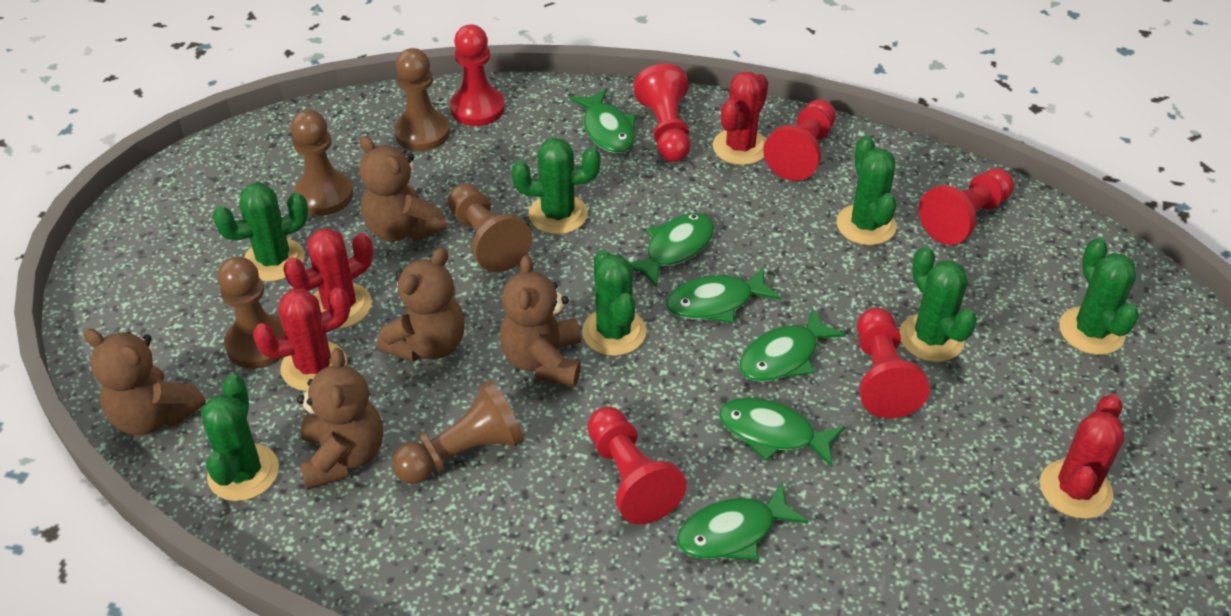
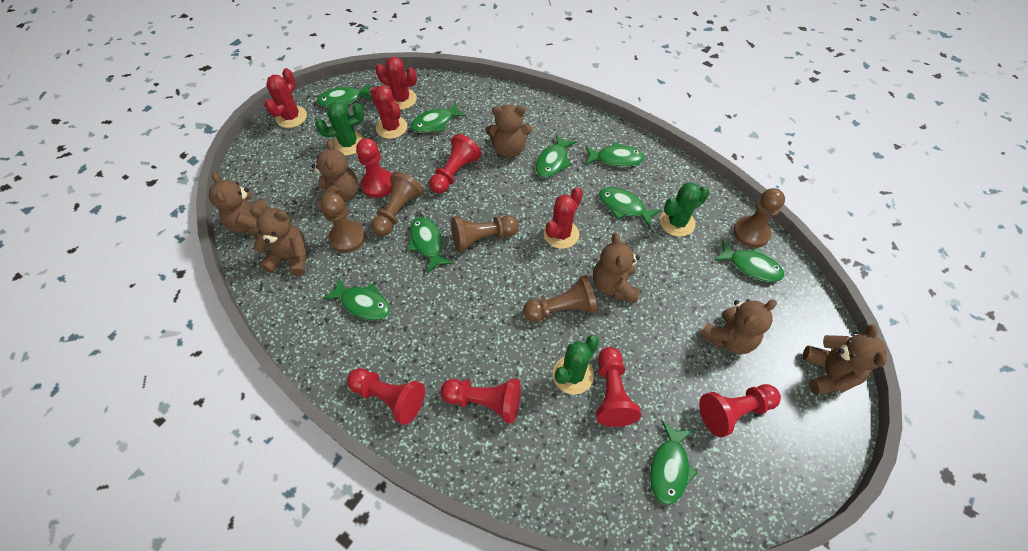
brown teddy bear: [84,329,206,435] [297,348,383,490] [359,136,447,242] [377,247,465,361] [500,255,581,387] = 5 -> [209,172,269,236] [250,208,307,276] [312,140,358,212] [485,104,532,158] [593,233,640,303] [699,299,777,354] [803,324,887,395] = 7
green cactus: [201,374,279,501] [212,183,308,282] [512,137,600,234] [582,250,646,356] [837,136,897,245] [899,246,977,362] [1059,238,1139,355] = 7 -> [315,102,364,155] [553,335,599,395] [660,182,710,237] = 3
green fish: [570,89,636,153] [630,213,714,288] [666,267,781,323] [677,482,808,560] [719,398,845,467] [739,307,846,382] = 6 -> [317,84,372,108] [323,278,390,320] [408,217,453,273] [410,102,467,133] [535,134,577,178] [585,142,645,167] [599,187,661,228] [650,421,698,505] [714,240,784,282] = 9

